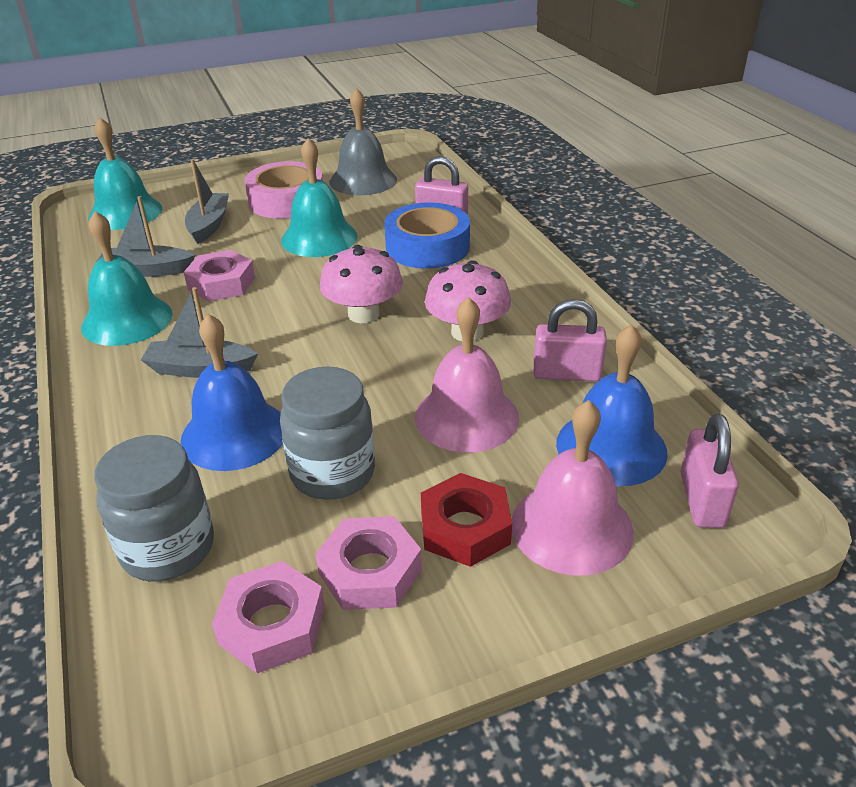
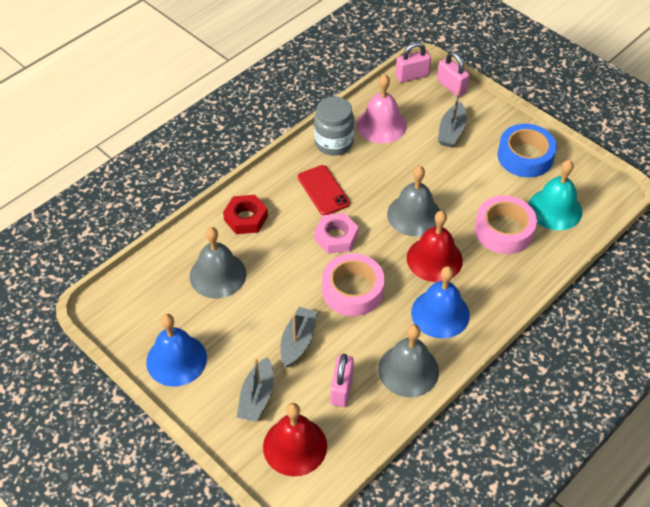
grey bell: [329,88,397,196] = 1 -> [190,227,246,299] [378,325,439,397] [387,166,440,236] = 3
grey jar: [94,435,214,581] [280,367,375,500] = 2 -> [314,96,354,155] = 1
pink bell: [415,297,519,452] [512,400,634,576] = 2 -> [357,74,407,143] = 1
pink mushroom: [320,245,403,323] [425,261,511,341] = 2 -> none = 0
pink nut: [184,250,255,302] [212,561,325,673] [316,516,422,610] = 3 -> [314,213,359,254] = 1
pink tape: [244,161,323,219] = 1 -> [322,253,385,316] [474,195,537,254] = 2
red bell: none = 0 -> [263,403,327,476] [407,211,463,282] = 2
red phone: none = 0 -> [298,165,350,215] = 1
turquoise bell: [81,211,173,346] [88,117,162,230] [281,138,358,257] = 3 -> [528,160,582,230] = 1

